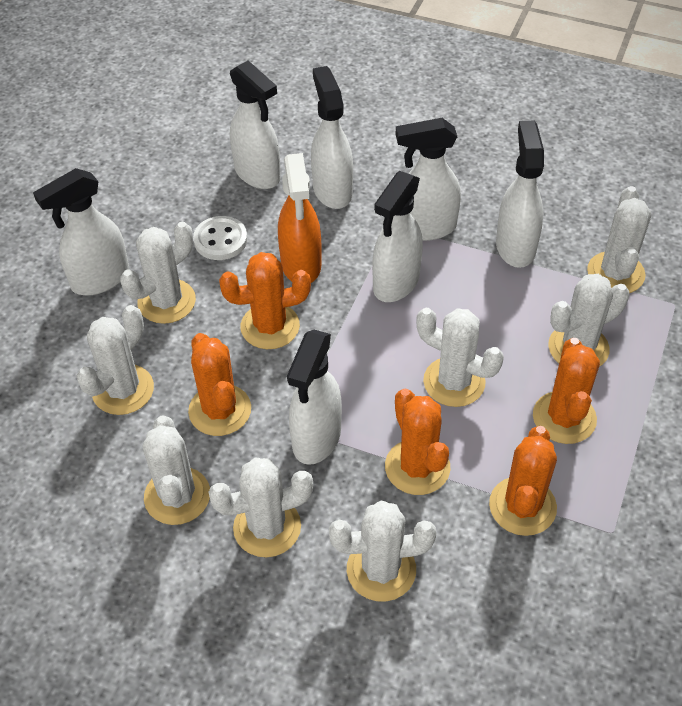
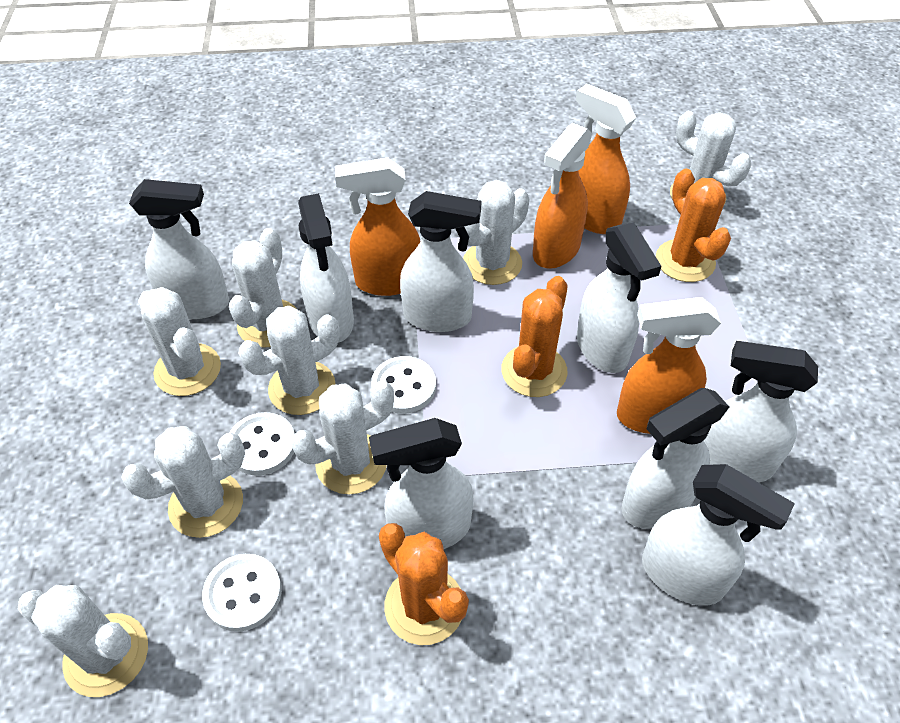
orange cactus: [188,333,251,436] [219,252,311,349] [385,389,450,495] [489,426,557,536] [533,338,600,444] = 5 -> [379,523,469,645] [501,276,568,397] [656,169,731,282] = 3
orange spray bottle: [278,153,322,283] = 1 -> [335,157,420,296] [533,123,592,269] [576,84,636,234] [617,297,721,434] = 4
white button: [193,216,247,260] = 1 -> [202,554,282,632] [229,412,295,476] [371,356,436,414] = 3
white spray bottle: [33,168,129,295] [230,61,281,189] [287,330,342,465] [311,66,353,209] [372,171,423,302] [396,118,461,241] [496,121,544,268] = 7 -> [129,179,229,319] [298,193,354,343] [369,418,473,549] [400,191,481,332] [577,222,661,373] [622,388,729,529] [642,464,795,606] [704,341,818,483] = 8

